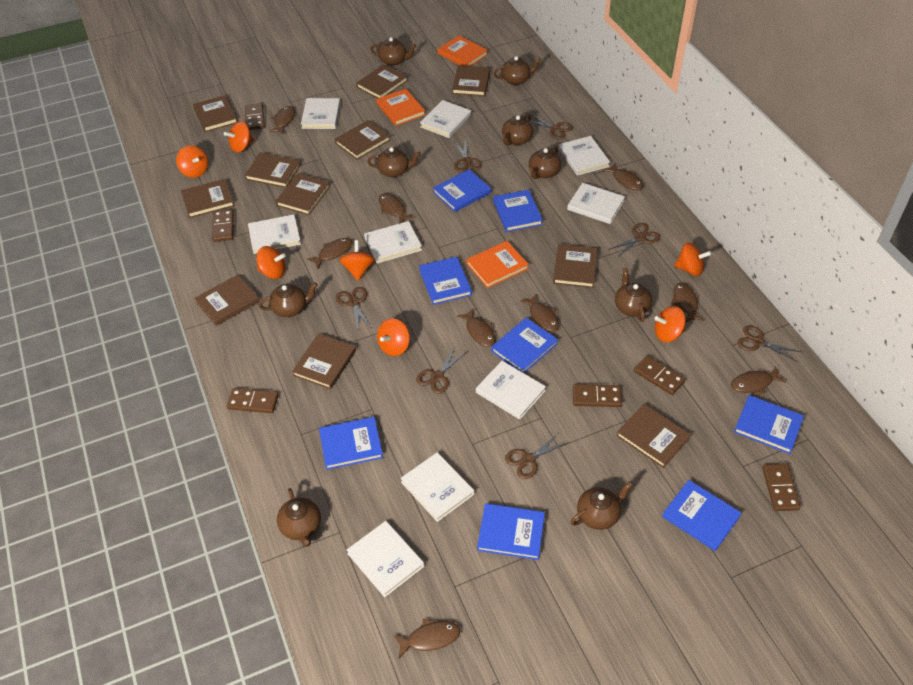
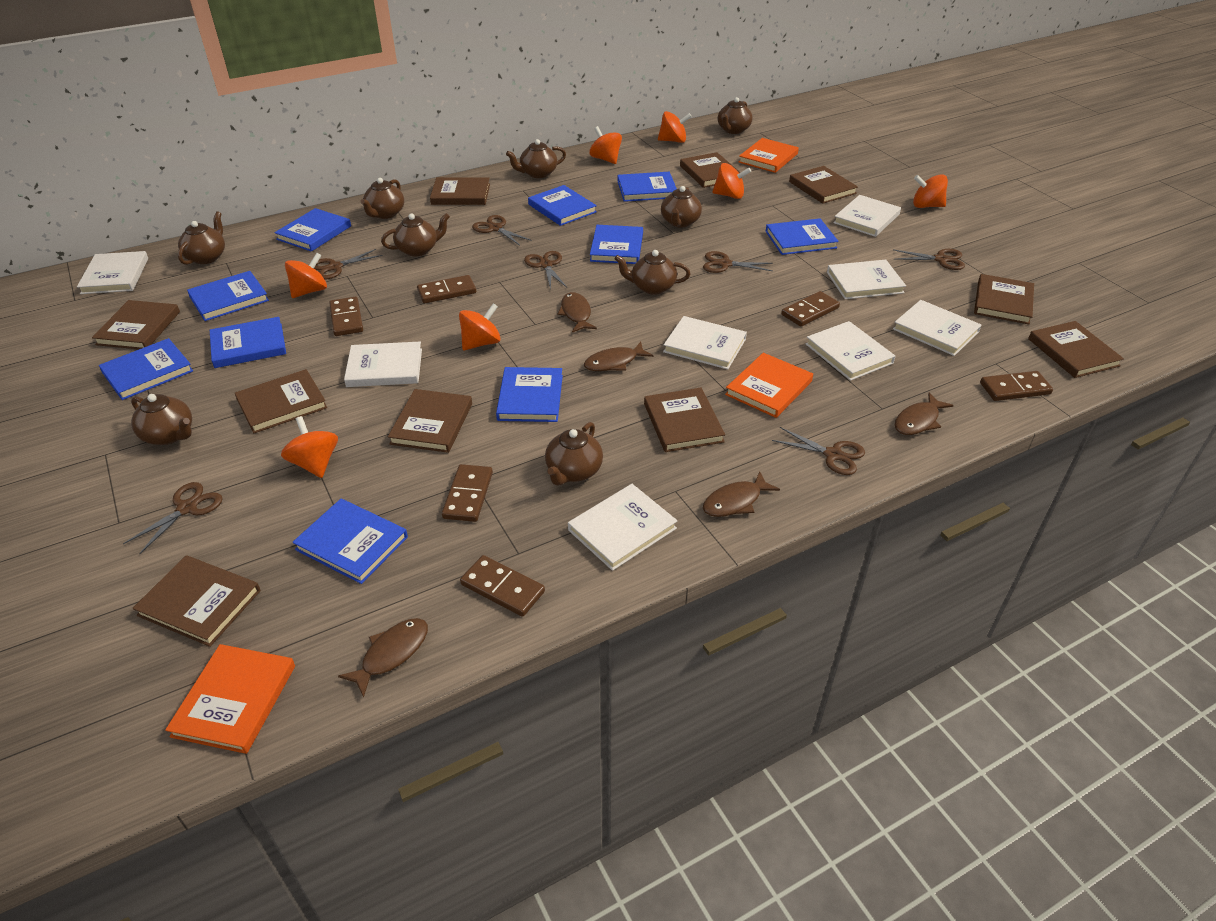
blue book: [319,417,383,470] [419,257,472,305] [433,169,491,212] [477,503,545,560] [491,318,558,373] [493,190,543,232] [662,480,741,551] [734,395,804,454] = 8 -> [99,338,193,400] [187,271,269,321] [210,317,286,368] [275,208,351,252] [292,499,408,584] [496,367,563,422] [528,185,597,226] [590,225,643,264] [618,172,677,202] [765,218,839,255] = 10
brown book: [181,179,235,218] [193,95,237,132] [195,275,260,326] [245,153,301,188] [276,173,330,215] [292,334,356,389] [335,120,390,160] [356,64,408,98] [452,65,490,96] [553,244,598,288] [616,404,691,468] = 11 -> [92,300,180,349] [132,555,261,647] [235,369,327,433] [388,389,472,453] [430,177,490,205] [644,388,725,452] [680,152,741,188] [789,166,858,204] [974,274,1034,324] [1028,321,1124,378] = 10
brown fish: [269,106,295,134] [307,238,352,268] [379,193,414,224] [393,619,460,658] [457,308,495,347] [520,294,559,332] [602,163,643,190] [671,283,704,322] [731,367,786,394] = 9 -> [338,618,428,698] [557,292,597,332] [584,342,653,371] [703,471,780,517] [895,393,954,435] = 5
white book: [248,214,301,254] [301,98,340,129] [347,521,424,597] [364,221,422,263] [400,452,474,522] [420,100,471,138] [476,361,546,420] [559,136,610,176] [567,183,625,224] = 9 -> [77,251,148,294] [344,342,422,387] [568,484,677,571] [663,316,747,370] [806,321,895,381] [827,260,906,299] [833,195,901,237] [893,300,981,356] = 8

